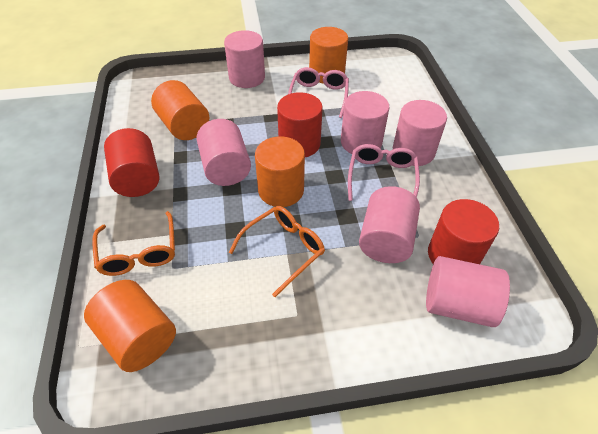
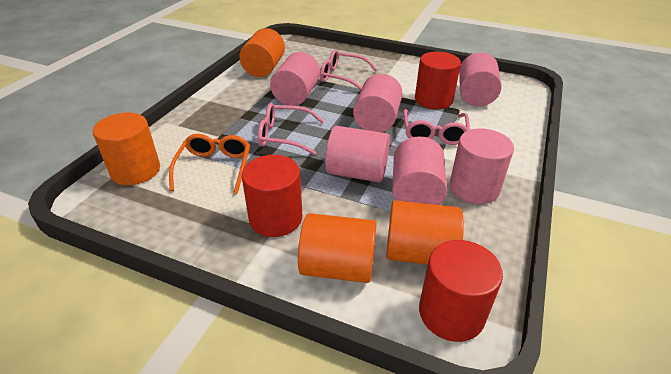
orange glasses: [92,211,175,276] [229,206,325,297] = 2 -> [169,134,250,194] = 1
pink glasses: [288,67,349,118] [348,144,420,201] = 2 -> [258,103,324,155] [320,49,378,90] [403,109,470,145] = 3

